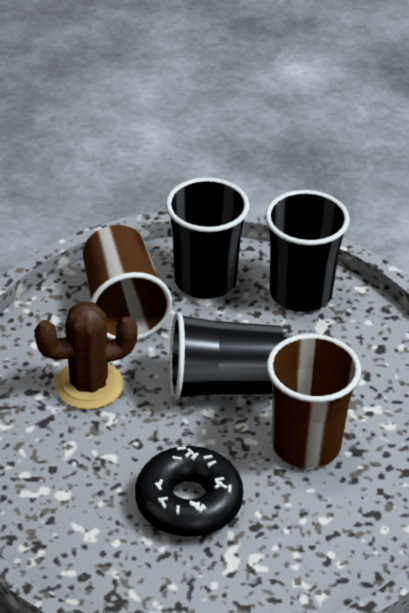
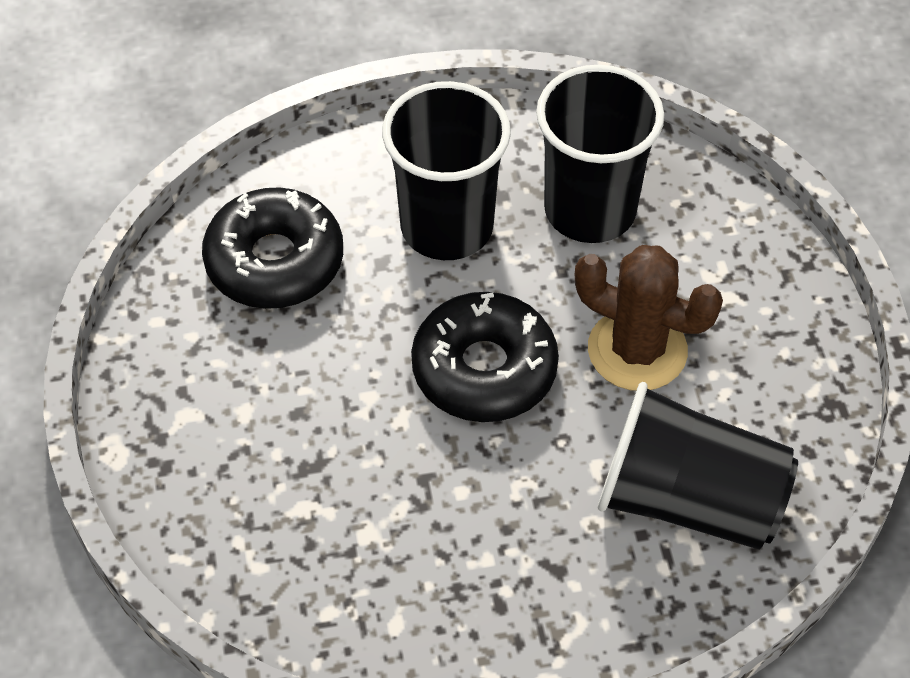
black donut: [135,446,243,537] = 1 -> [202,187,343,309] [411,292,559,422] = 2
brown cup: [83,225,172,340] [267,334,361,468] = 2 -> none = 0

